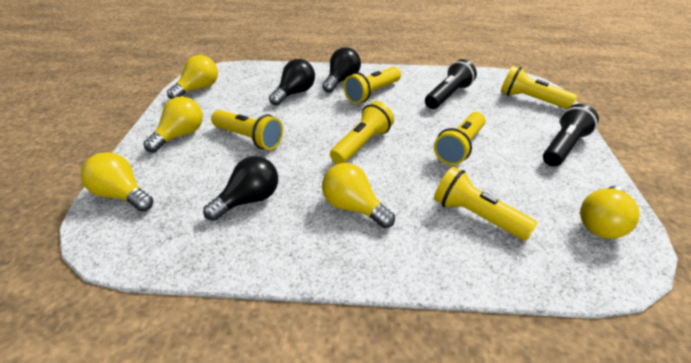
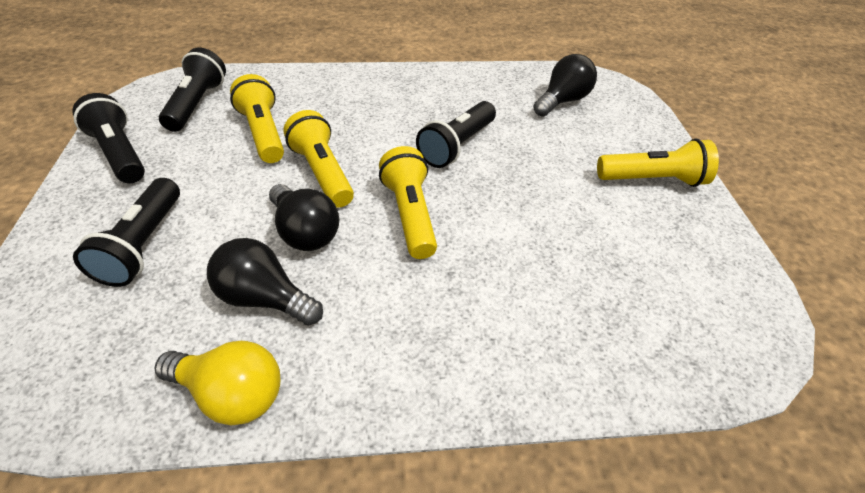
black flashlight: [425,59,477,109] [543,104,599,167] = 2 -> [72,93,145,183] [73,178,180,287] [159,47,226,132] [416,101,496,168] = 4
yellow flashlight: [211,110,283,150] [330,101,394,164] [343,67,401,104] [434,112,485,165] [434,167,537,241] [501,66,577,109] = 6 -> [230,74,284,163] [283,110,354,208] [379,146,437,259] [597,139,719,187] = 4
yellow light bulb: [81,152,153,212] [144,97,203,153] [167,55,218,99] [322,163,395,228] [580,186,640,239] = 5 -> [155,341,280,426] = 1

